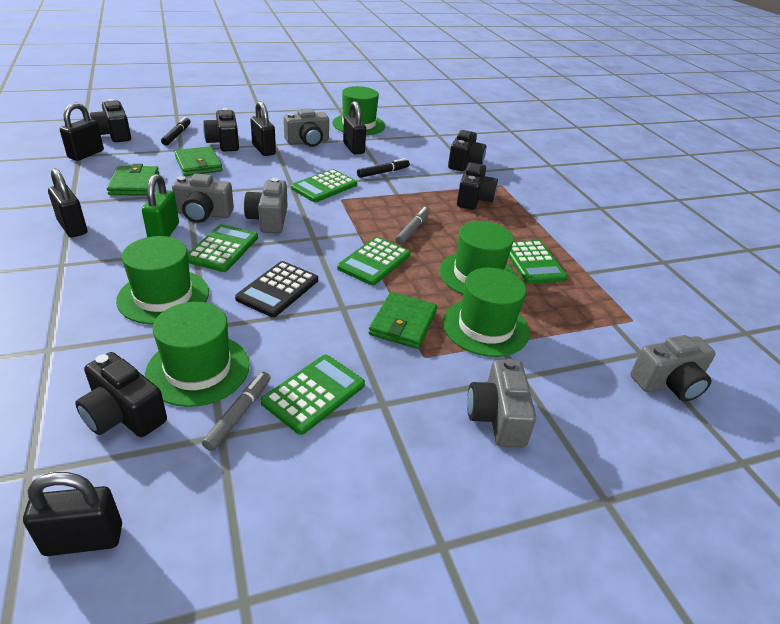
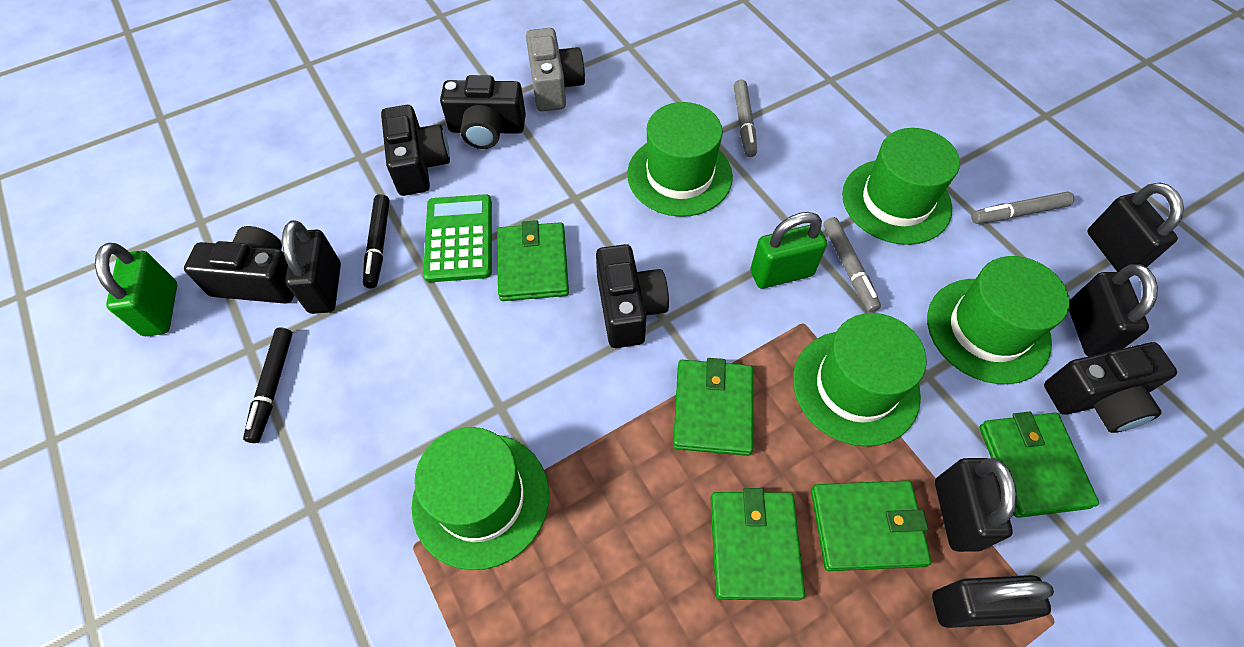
black calculator: [235,261,318,317] = 1 -> none = 0
green calculator: [188,224,258,272] [261,355,365,435] [291,169,357,202] [337,237,411,285] [509,240,567,284] = 5 -> [423,194,492,282] = 1
green padlock: [142,174,179,237] = 1 -> [95,243,177,336] [750,212,827,289] = 2
green wallet: [107,164,159,196] [174,146,223,176] [369,292,437,349] = 3 -> [497,220,569,301] [673,358,753,456] [710,488,805,600] [811,480,931,571] [979,412,1099,518] = 5
grey camera: [172,174,234,223] [244,178,288,233] [284,108,329,147] [467,359,536,447] [630,335,716,402] = 5 -> [526,28,585,112] = 1
grey marker: [202,372,270,451] [395,207,430,245] = 2 -> [734,80,757,157] [823,217,881,312] [971,191,1074,224] = 3

